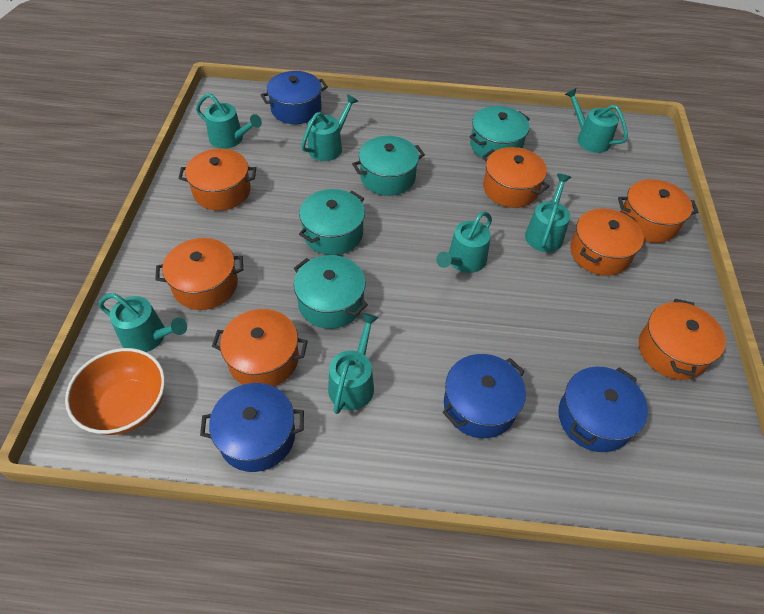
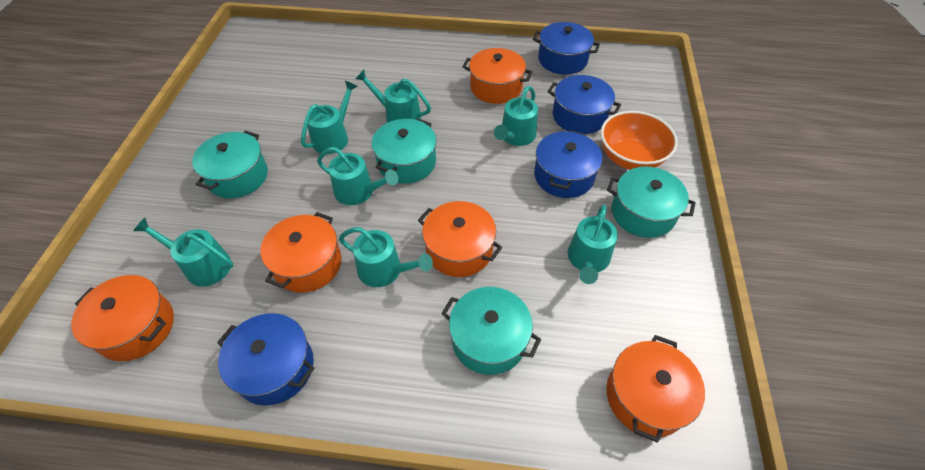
orange pot: [155,238,243,310] [178,149,256,211] [212,309,308,387] [482,147,550,208] [570,208,644,276] [618,179,698,243] [639,299,726,380] = 7 -> [71,275,174,361] [260,212,341,293] [418,201,502,277] [463,48,532,104] [606,335,705,443] = 5

